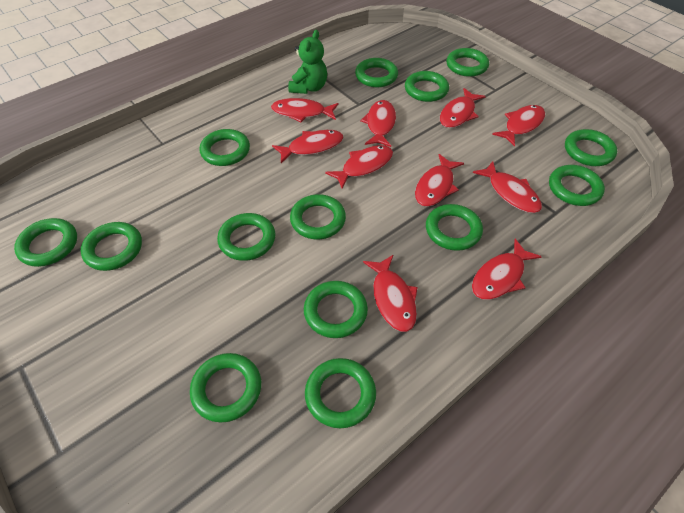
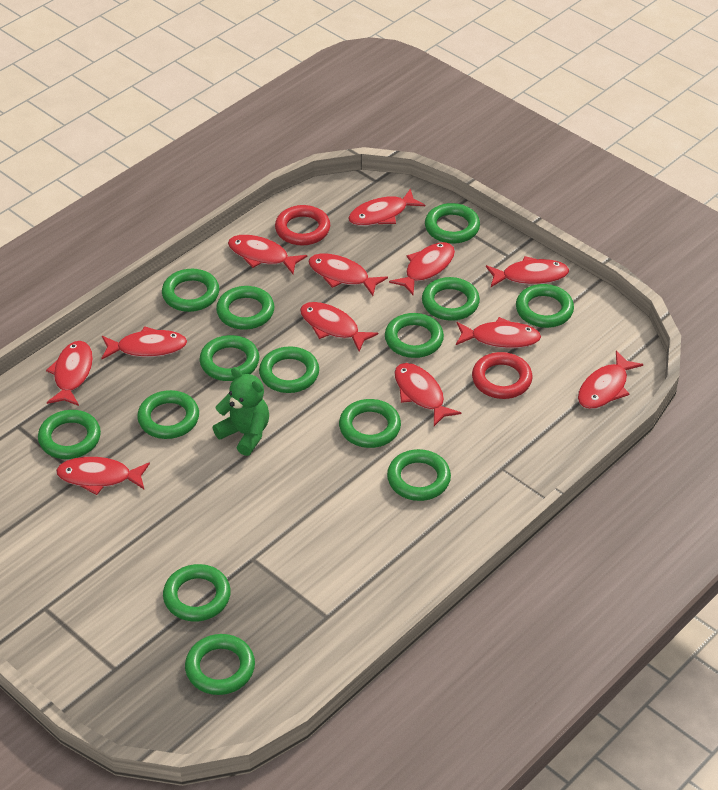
red fish: [271,98,339,122] [272,130,343,163] [325,145,393,189] [360,100,396,147] [363,255,418,332] [415,154,464,207] [440,88,486,128] [472,239,542,300] [473,161,542,213] [492,105,545,147] = 10 -> [46,341,93,406] [56,457,150,495] [101,326,187,359] [228,235,307,274] [300,302,378,352] [308,253,388,296] [348,188,425,226] [389,242,455,295] [394,363,461,426] [456,317,541,348] [486,256,569,287] [578,351,643,409] = 12
red ring: none = 0 -> [275,205,330,245] [472,352,532,399] = 2

